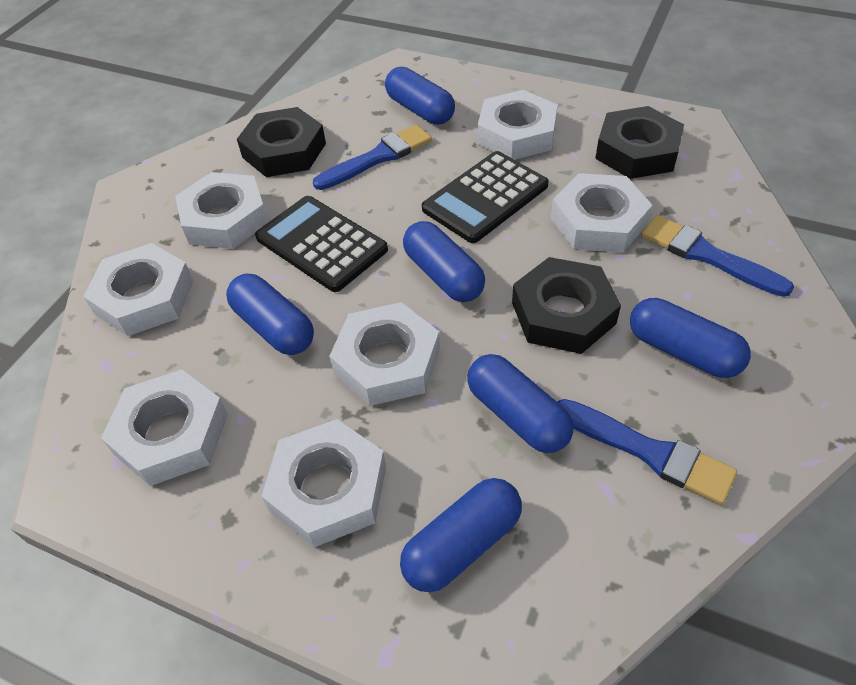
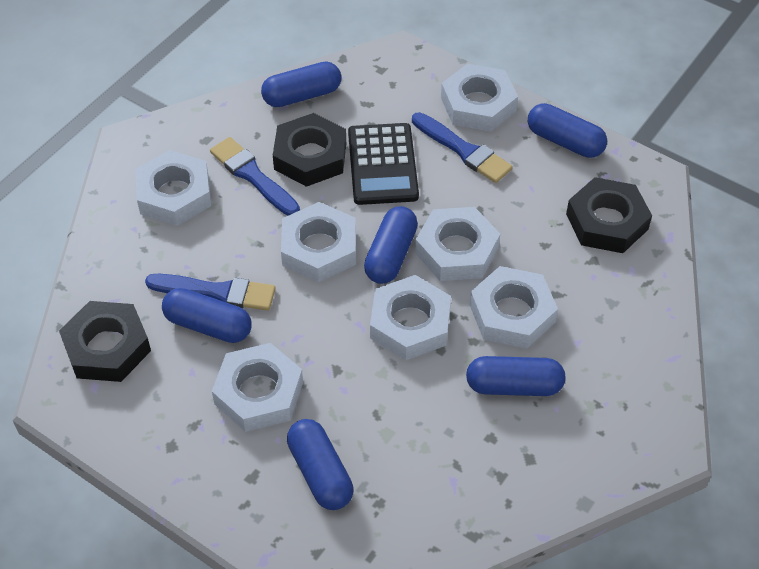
black calculator: [255,196,388,292] [422,151,549,243] = 2 -> [348,123,419,205] = 1

